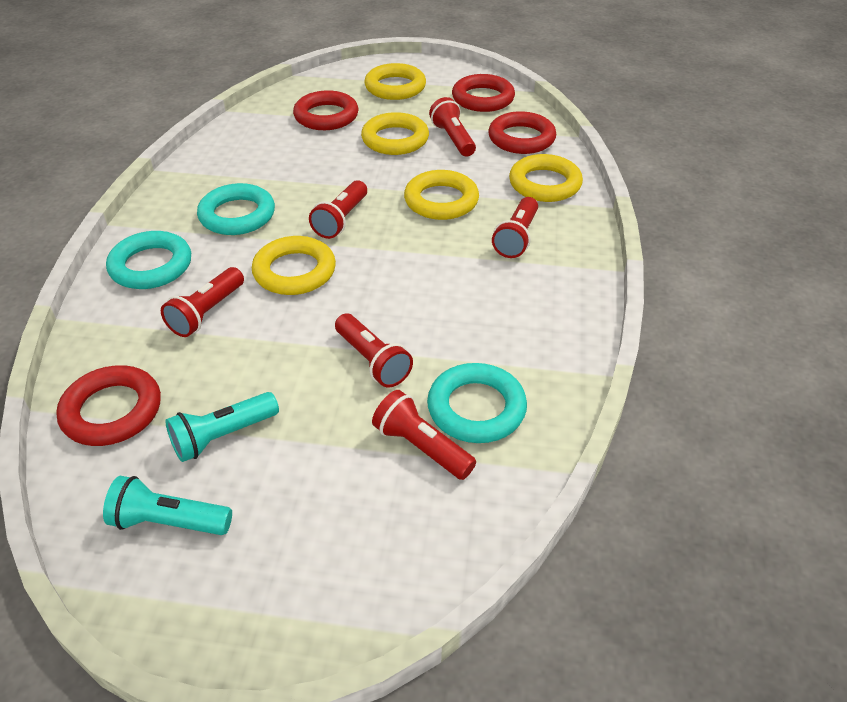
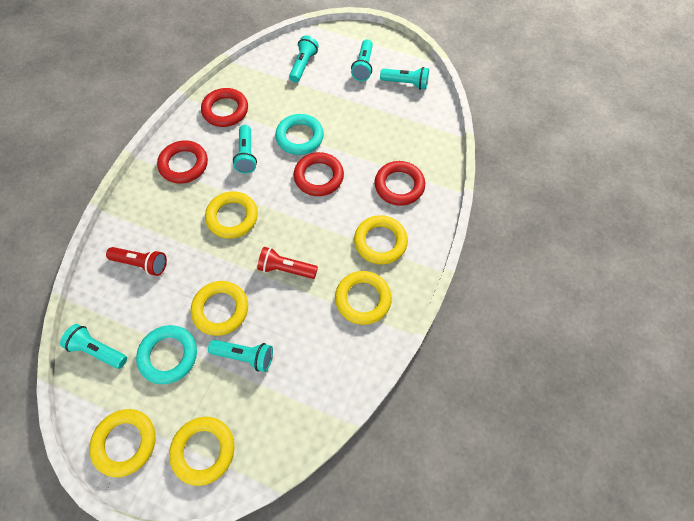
red flashlight: [161,267,244,337] [309,180,367,239] [335,314,413,388] [372,390,476,480] [429,97,476,157] [492,197,538,258] = 6 -> [106,247,167,276] [257,247,318,279] = 2
turquoise flashlight: [103,476,232,535] [165,392,279,462] = 2 -> [60,324,127,369] [208,340,273,372] [233,125,257,173] [289,36,319,83] [351,39,373,81] [380,67,429,90] = 6
turquoise ring: [106,231,191,289] [197,183,275,235] [427,363,527,443] = 3 -> [136,325,197,384] [275,114,324,155] = 2
yellow ring: [252,236,336,295] [361,112,429,155] [364,63,426,100] [404,170,479,220] [509,154,583,202] = 5 -> [89,409,156,477] [169,417,234,486] [191,281,248,336] [205,191,258,239] [335,271,392,325] [354,215,408,264] = 6

